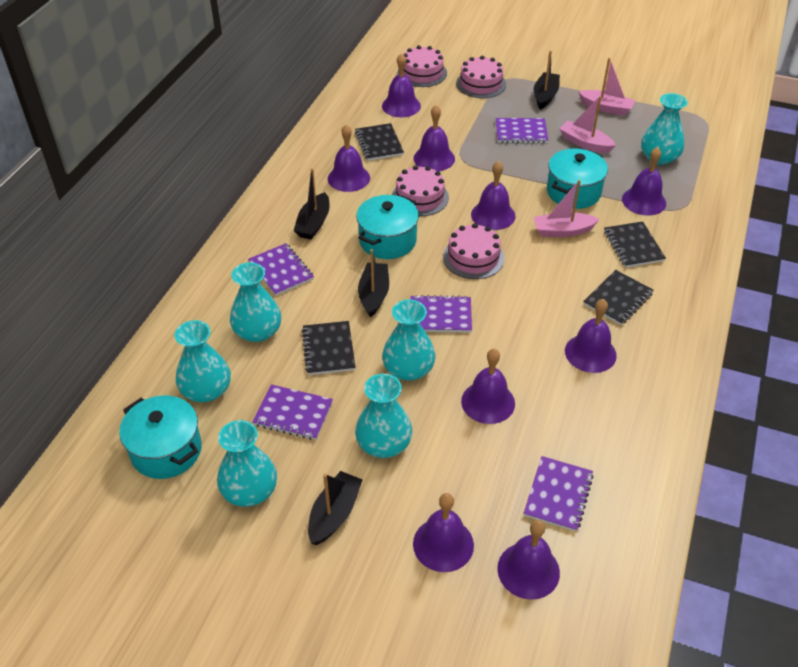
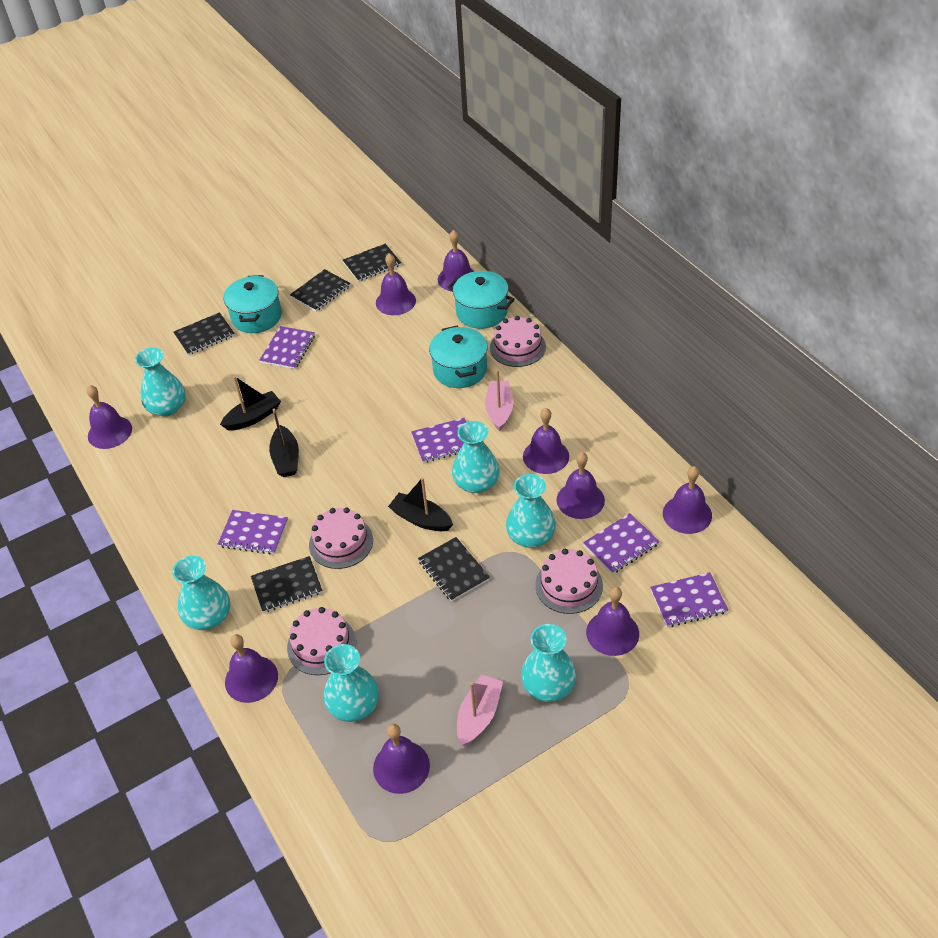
black boat: [294,168,330,239] [308,471,362,545] [358,249,389,317] [534,50,560,110] = 4 -> [220,376,281,431] [269,409,299,477] [388,478,453,531] = 3
black notebook: [302,321,356,375] [355,123,404,161] [583,270,654,325] [604,221,666,268] = 4 -> [174,312,235,355] [251,556,322,613] [290,269,350,311] [343,244,401,282] [418,537,490,602] = 5
pink boat: [534,180,600,237] [559,96,616,153] [578,57,636,116] = 3 -> [457,675,503,746] [485,370,514,431] = 2

